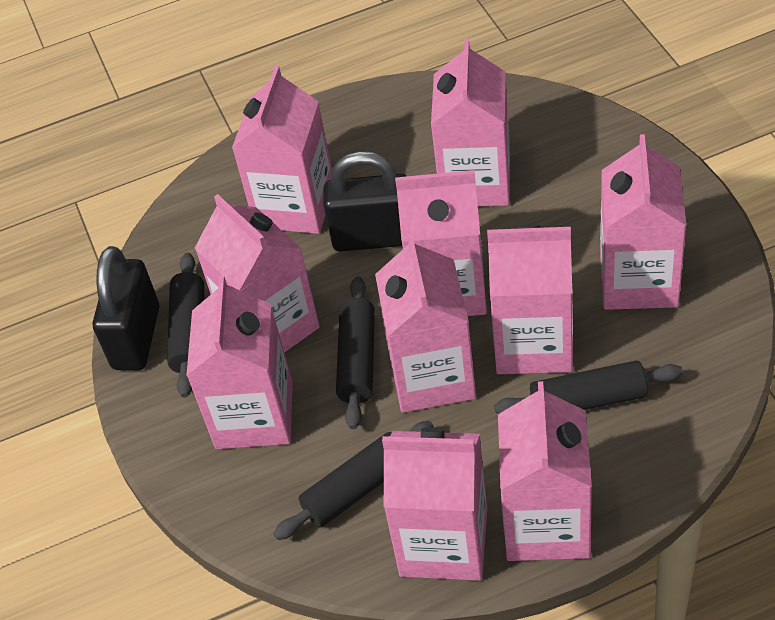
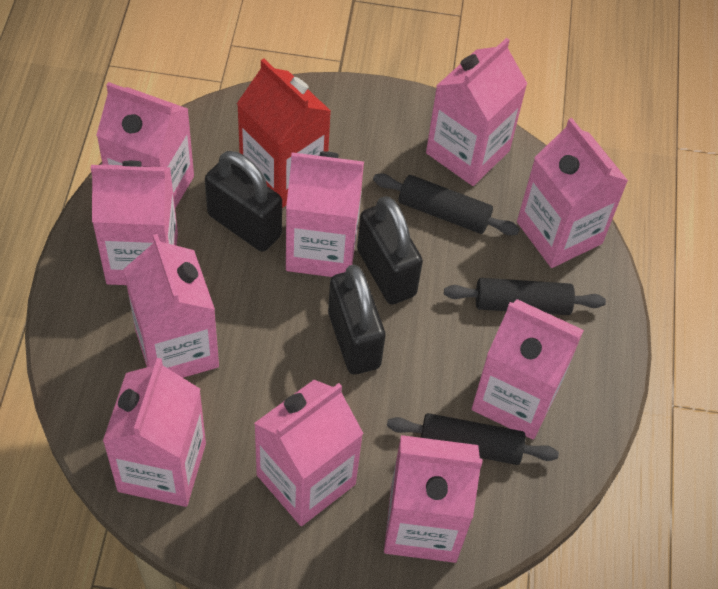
black padlock: [93,246,159,370] [323,151,406,252] = 2 -> [205,151,282,252] [328,265,385,375] [357,196,423,305] = 3
black rolling pin: [167,253,204,397] [273,421,433,540] [336,276,375,429] [494,361,683,414] = 4 -> [373,173,520,236] [387,413,559,465] [444,278,606,315] = 3
red carton: none = 0 -> [237,58,331,208] = 1

